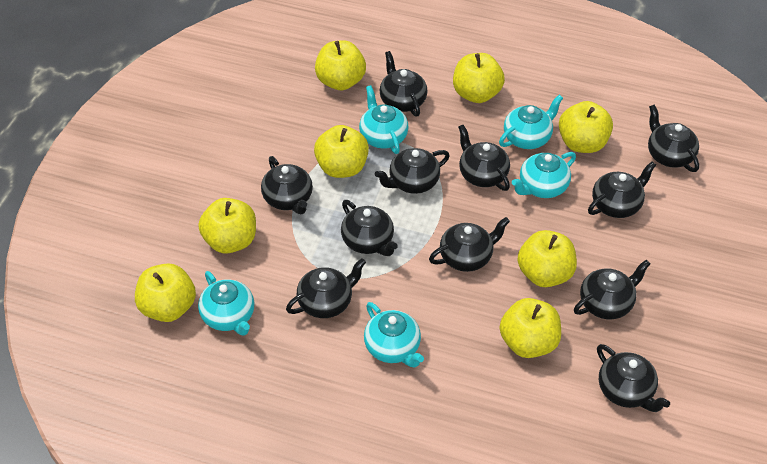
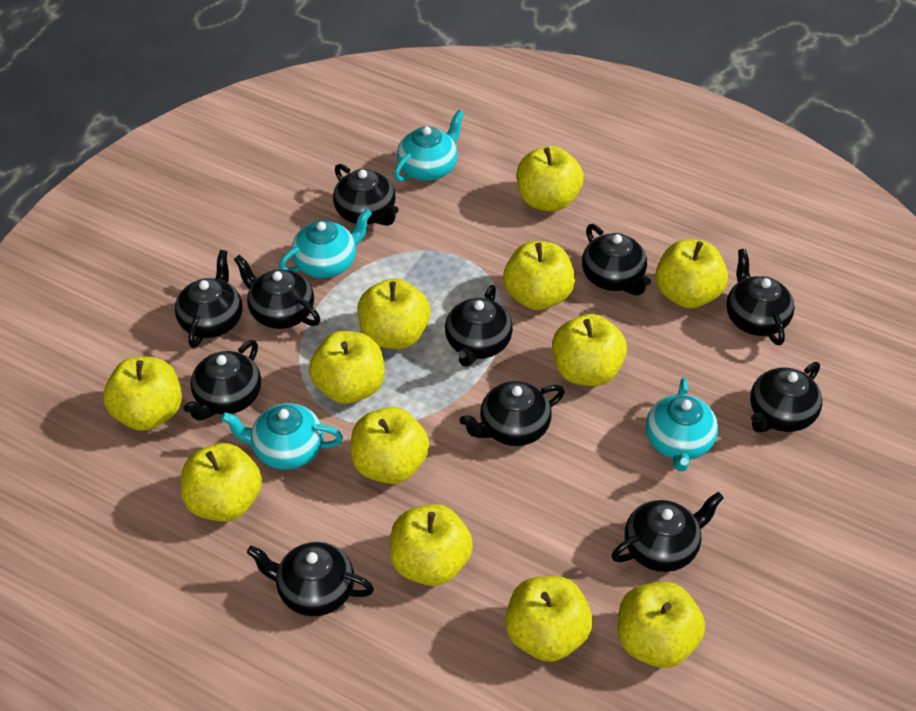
turquoise teapot: [198,271,255,336] [359,85,409,154] [364,302,424,368] [499,95,563,149] [512,152,576,198] = 5 -> [221,403,343,470] [279,209,372,278] [394,110,464,181] [646,378,718,472] = 4
yellow apple: [135,263,196,322] [198,198,256,254] [314,125,369,178] [315,40,366,90] [453,53,505,103] [500,298,561,358] [517,230,577,287] [559,101,613,153] = 8 -> [103,357,182,431] [181,443,262,522] [309,331,385,404] [351,407,429,484] [358,278,430,349] [390,504,473,586] [503,241,575,310] [505,576,593,662] [517,146,584,212] [552,314,627,386] [618,582,705,668] [655,239,728,309] = 12

